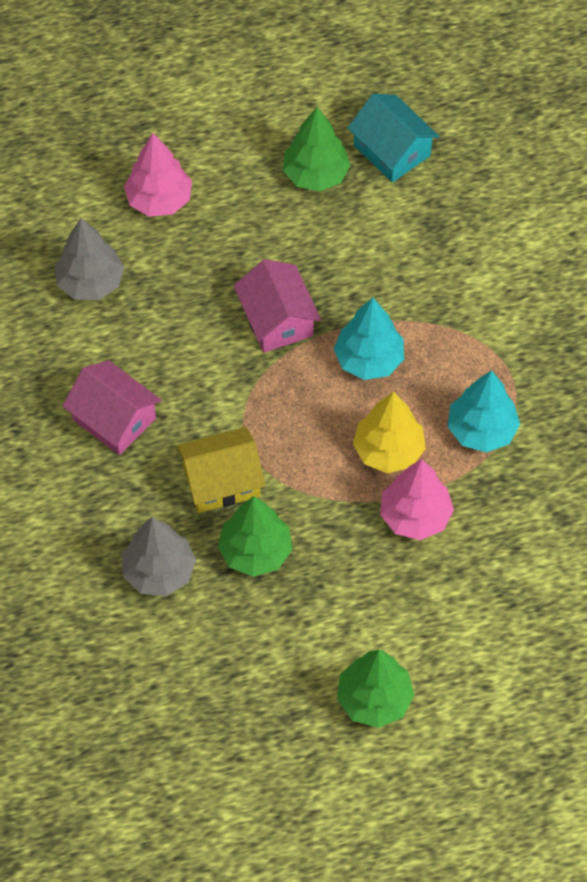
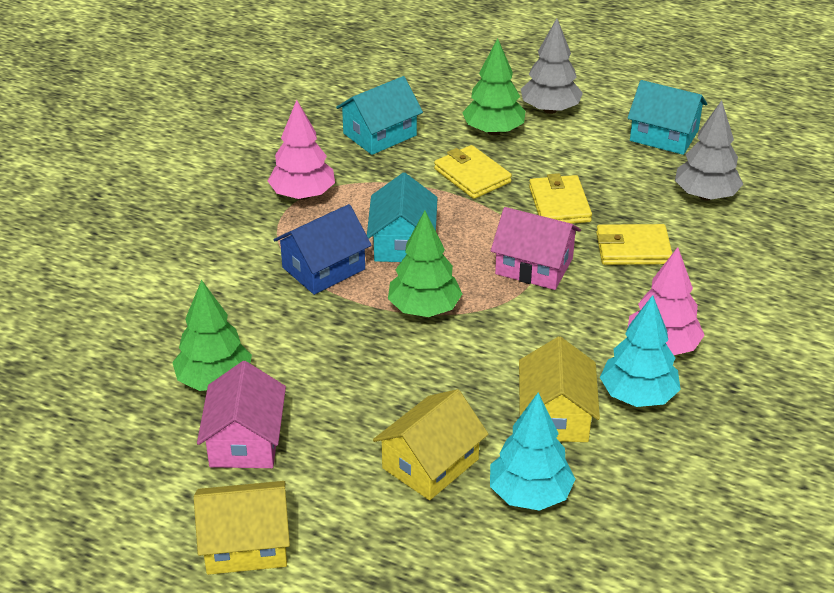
blue house: none = 0 -> [273,204,372,295] = 1
turquoise house: [347,94,439,182] = 1 -> [336,76,423,155] [367,173,438,262] [627,80,707,155] = 3
yellow house: [176,427,265,513] = 1 -> [194,481,290,575] [373,389,489,500] [519,336,600,442] = 3
yellow tree: [353,391,426,473] = 1 -> none = 0
yellow wallet: none = 0 -> [434,145,512,199] [529,173,592,224] [596,224,672,265] = 3

